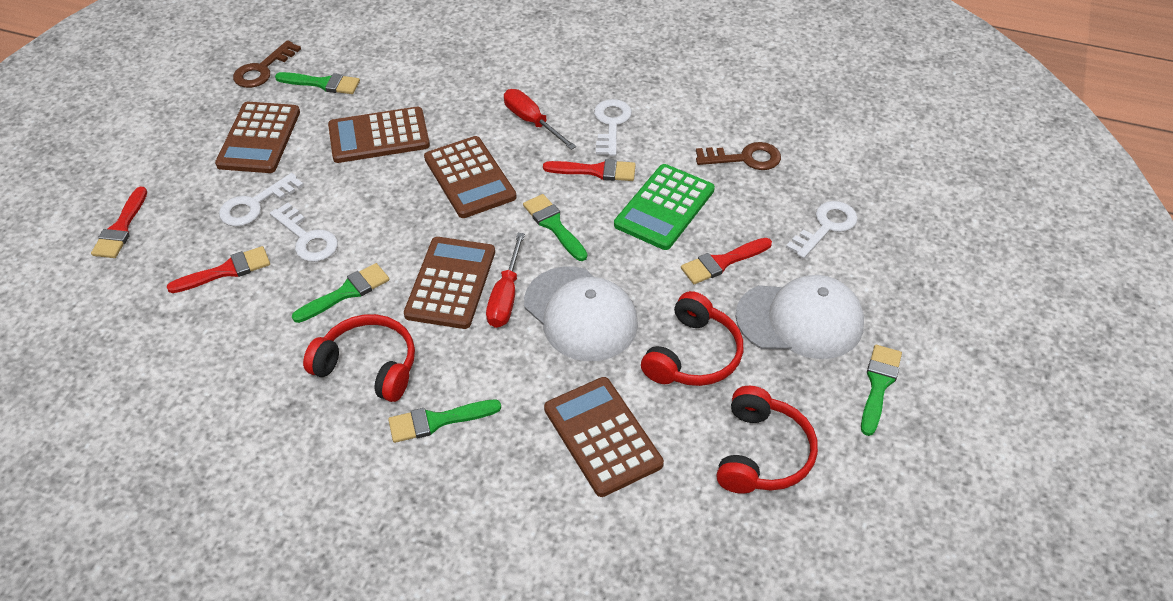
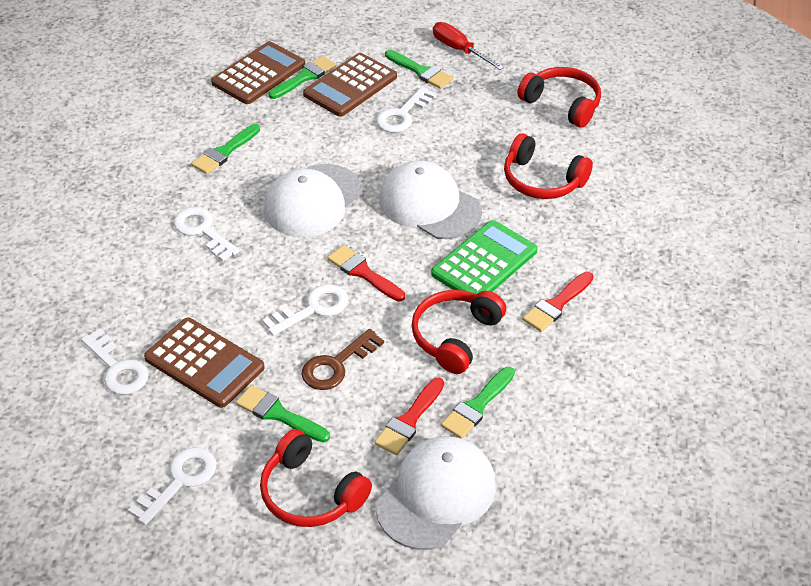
brown calculator: [215,102,300,173] [328,107,430,163] [404,237,495,329] [424,136,517,218] [544,377,664,497] = 5 -> [144,318,265,408] [211,41,305,104] [303,53,397,117] = 3
brown key: [233,40,301,88] [696,142,781,170] = 2 -> [301,329,384,390] = 1
red brush: [91,187,147,258] [167,246,270,293] [543,159,636,181] [681,238,772,284] = 4 -> [327,245,405,302] [374,378,444,455] [522,272,594,332] = 3
red headphones: [303,314,415,402] [641,291,743,386] [716,386,818,494] = 3 -> [260,429,372,527] [411,290,506,374] [504,133,593,199] [517,67,601,128] = 4
red screwdriver: [486,233,525,328] [504,89,576,150] = 2 -> [433,22,504,70] = 1
white cap: [524,266,638,361] [735,275,864,359] = 2 -> [264,164,362,237] [376,436,496,550] [379,161,482,239] = 3
white key: [219,173,304,227] [270,203,338,262] [594,99,632,156] [786,201,858,259] = 4 -> [81,328,149,395] [128,447,216,525] [174,207,240,261] [262,284,349,336] [376,87,437,133] = 5

